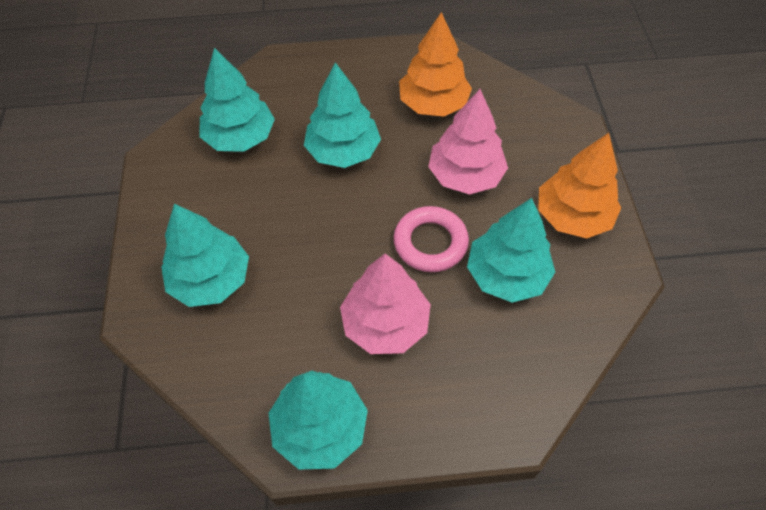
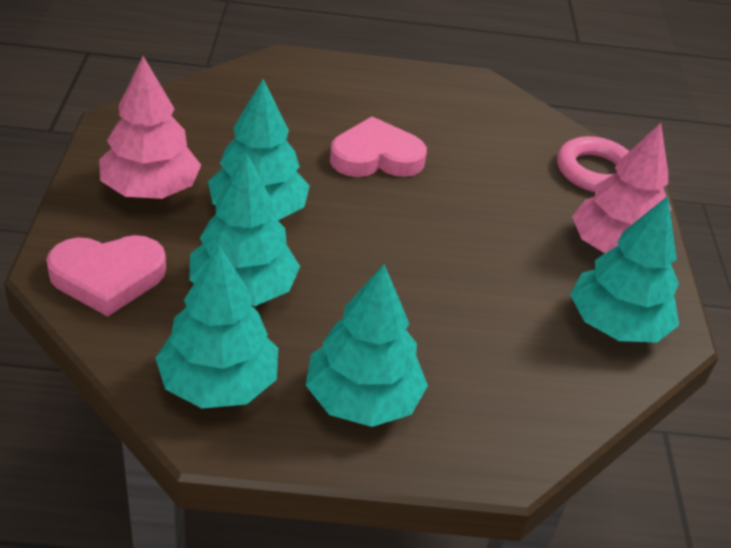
orange tree: [399,12,472,116] [539,133,621,238] = 2 -> none = 0
pink heart: none = 0 -> [46,235,166,317] [330,117,427,177] = 2

